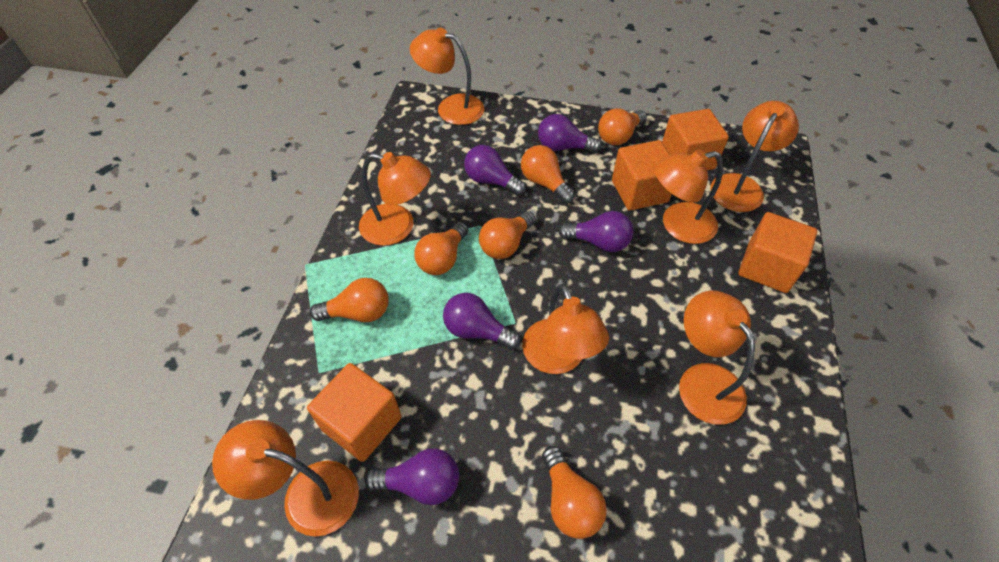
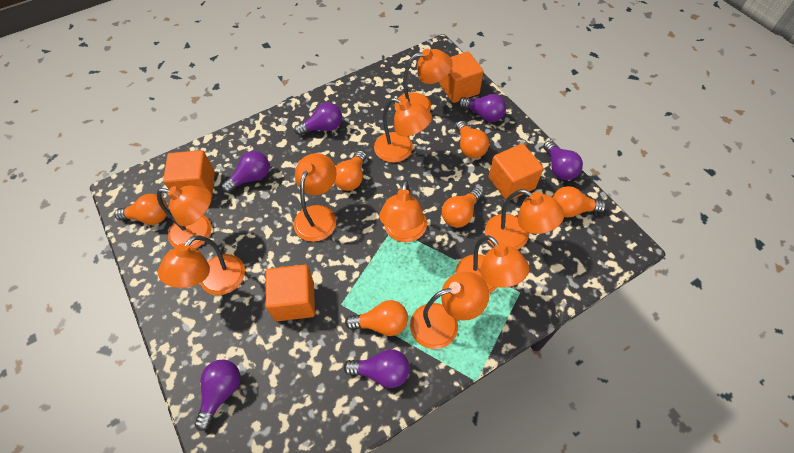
orange lamp: [212,420,359,537] [359,152,431,246] [410,28,484,125] [522,284,609,374] [654,150,723,244] [679,291,755,425] [710,101,799,212] = 7 -> [157,185,212,248] [158,235,245,295] [294,153,337,242] [374,98,432,162] [379,180,427,242] [395,49,453,111] [410,272,489,349] [455,235,529,294] [485,189,564,250] = 9
purple light bulb: [365,449,459,505] [443,293,521,350] [464,145,526,196] [538,114,602,153] [558,211,633,252] = 5 -> [194,359,240,431] [221,151,269,193] [294,103,342,136] [344,349,410,388] [459,94,506,122] [543,141,583,180] = 6

